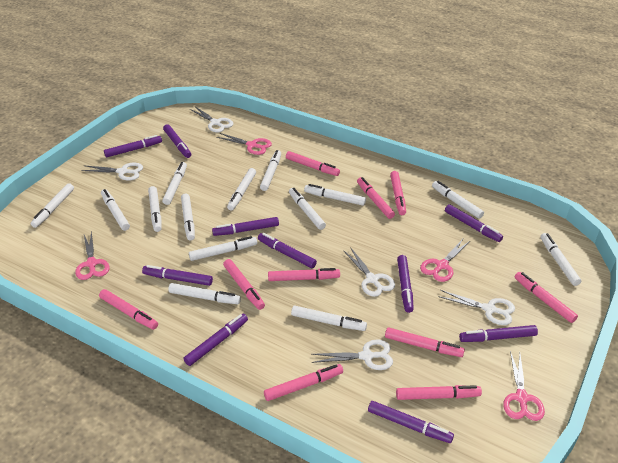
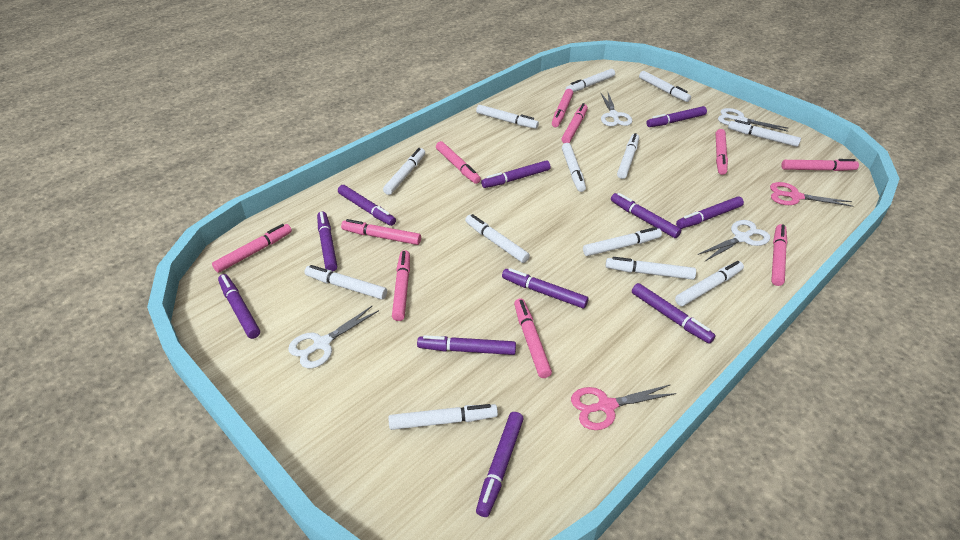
pink scissors: [75,231,110,280] [216,133,272,155] [420,239,470,282] [503,351,545,421] = 4 -> [571,384,677,430] [770,182,854,207] = 2
purple marker: [104,135,162,157] [142,265,213,286] [163,124,191,158] [183,314,248,366] [212,217,279,236] [258,233,317,268] [368,401,454,443] [397,255,414,313] [445,204,503,242] [459,325,538,342] = 10 -> [218,274,260,339] [317,212,337,272] [338,185,396,226] [417,335,516,355] [476,412,524,517] [481,160,551,188] [502,268,589,308] [611,193,681,238] [632,283,716,344] [646,106,707,127] [676,196,744,229] = 11
white marker: [31,183,74,228] [101,189,130,231] [148,186,162,232] [162,162,187,205] [168,283,241,304] [181,194,195,241] [189,236,257,261] [227,168,256,211] [260,150,281,191] [289,188,326,230] [291,306,367,331] [304,184,366,206] [432,181,484,219] [540,233,581,286] = 14 -> [305,265,387,300] [383,148,425,195] [389,404,498,430] [465,214,530,263] [476,105,539,129] [562,143,586,192] [566,69,615,92] [583,227,662,256] [606,257,696,280] [617,133,639,179] [639,71,691,102] [675,261,744,306] [728,120,801,147] = 13
white scissors: [81,163,143,181] [190,107,233,132] [311,339,393,370] [343,247,395,297] [438,290,515,325] = 5 -> [288,305,379,368] [600,92,632,126] [698,220,770,261] [718,108,789,132] = 4

